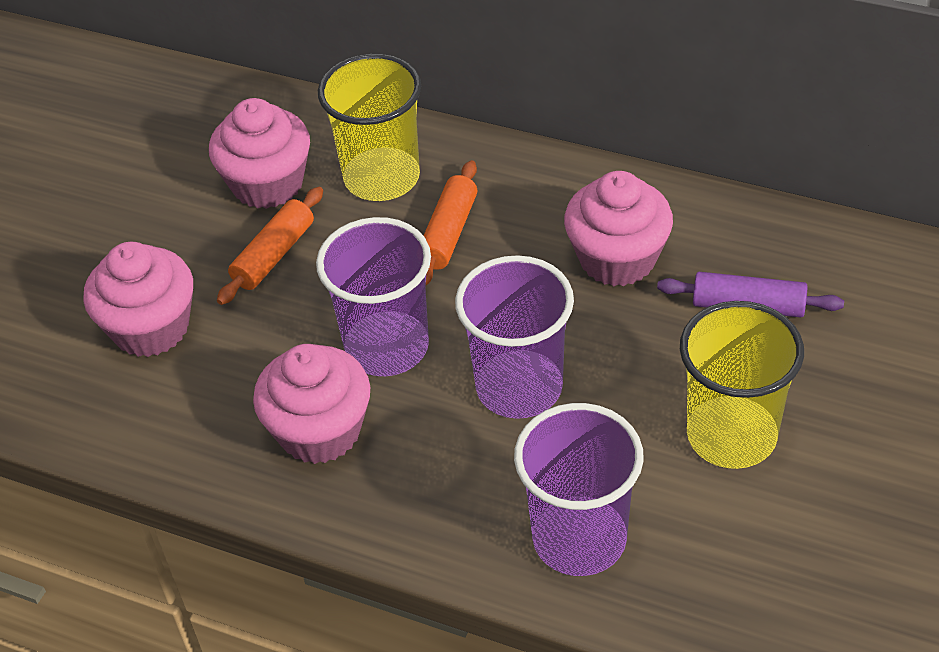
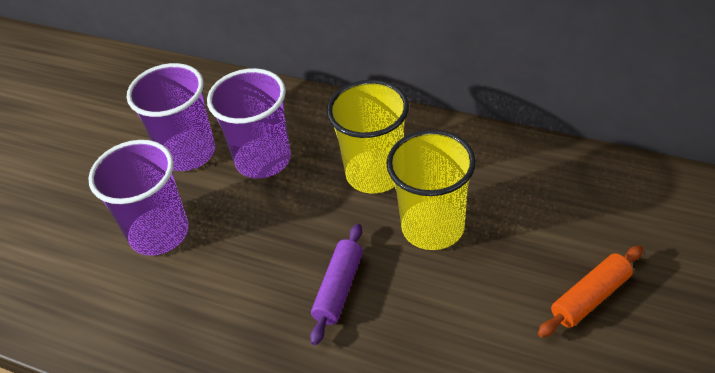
orange rolling pin: [217,187,323,305] [423,160,477,285] = 2 -> [538,245,643,337] = 1
pink cupcake: [83,242,193,357] [209,98,310,209] [253,344,370,464] [564,171,673,286] = 4 -> none = 0

